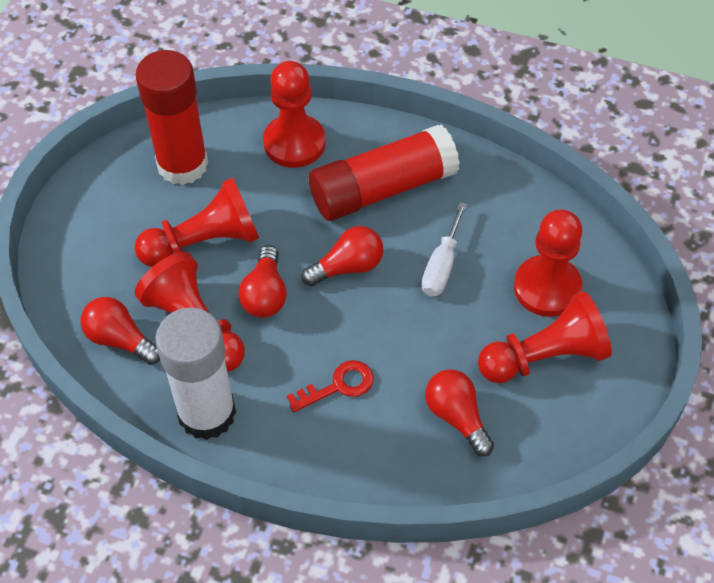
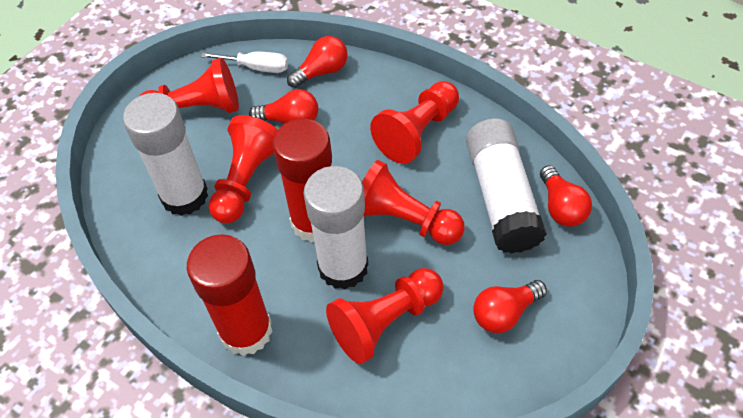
red key: [287,360,374,412] = 1 -> none = 0
white glue stick: [155,308,236,440] = 1 -> [123,93,208,216] [304,166,368,289] [466,118,547,253] = 3

